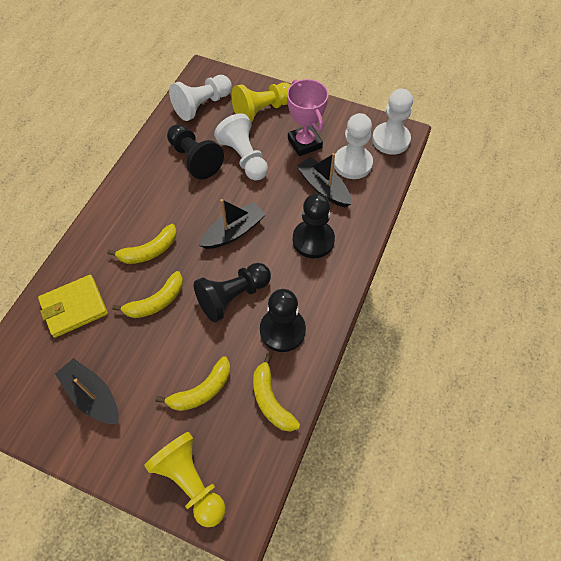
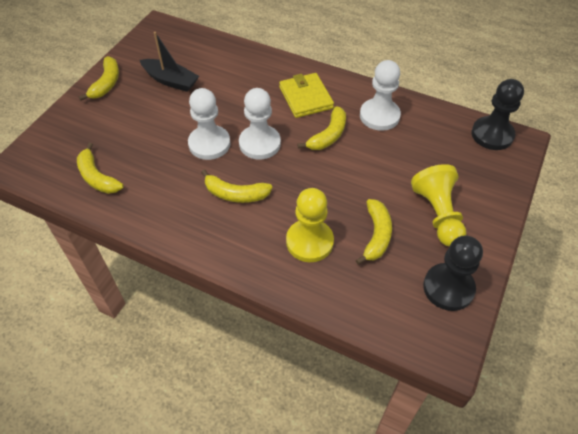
black boat: [55,358,119,424] [199,199,266,249] [296,153,352,207] = 3 -> [140,32,199,92] = 1
black pawn: [167,124,224,179] [194,263,271,323] [260,289,306,352] [293,193,335,258] = 4 -> [423,236,483,311] [472,79,524,150] = 2
pink trophy: [287,79,328,156] = 1 -> none = 0
white pawn: [169,75,232,121] [214,113,268,181] [334,113,373,179] [372,89,413,155] = 4 -> [188,88,230,160] [239,88,281,160] [360,60,401,131] = 3
yellow banana: [107,224,177,264] [112,271,183,318] [156,356,230,411] [253,354,300,432] = 4 -> [77,143,124,194] [79,56,119,101] [201,169,273,203] [297,106,346,150] [356,199,392,265] = 5

